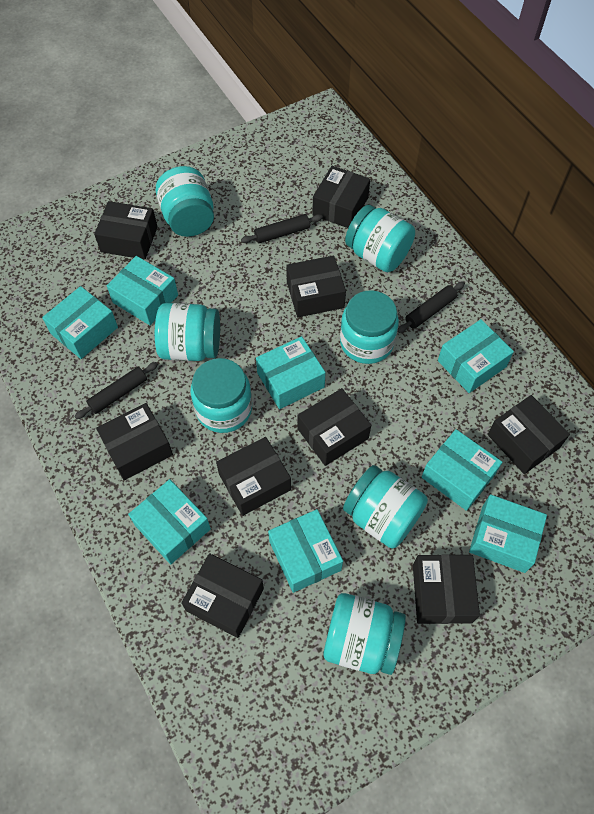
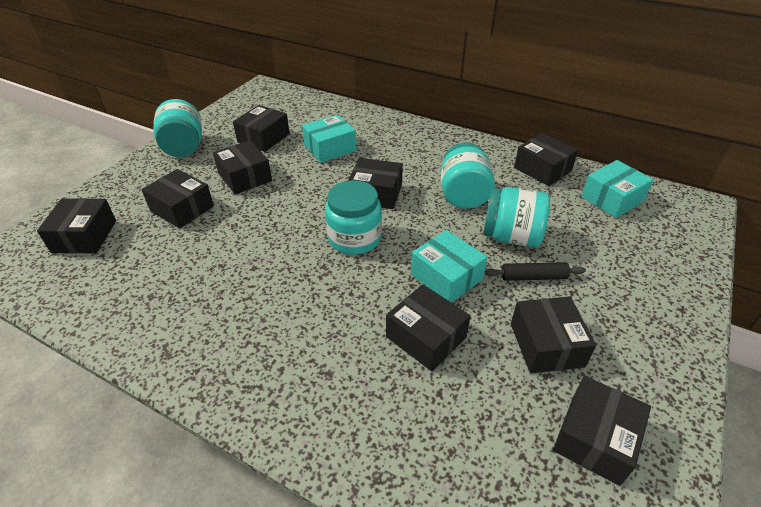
black rolling pin: [74,362,158,419] [241,214,323,243] [398,281,465,333] = 3 -> [485,262,586,281] = 1
turquoise box: [42,286,118,359] [107,256,178,325] [128,479,211,564] [256,336,326,409] [268,509,343,593] [422,429,502,511] [438,319,514,393] [469,494,547,573] = 8 -> [302,114,357,163] [411,230,487,303] [581,160,654,218] = 3
turquoise jar: [155,303,220,361] [156,166,214,237] [191,358,252,433] [323,593,406,675] [340,290,399,364] [343,465,428,548] [345,205,415,272] = 7 -> [153,99,202,157] [325,180,382,255] [441,143,495,209] [483,187,550,247] = 4

